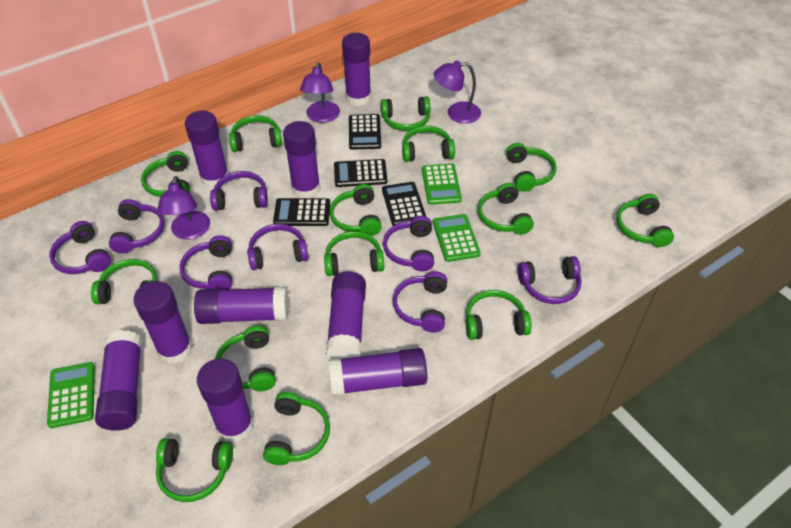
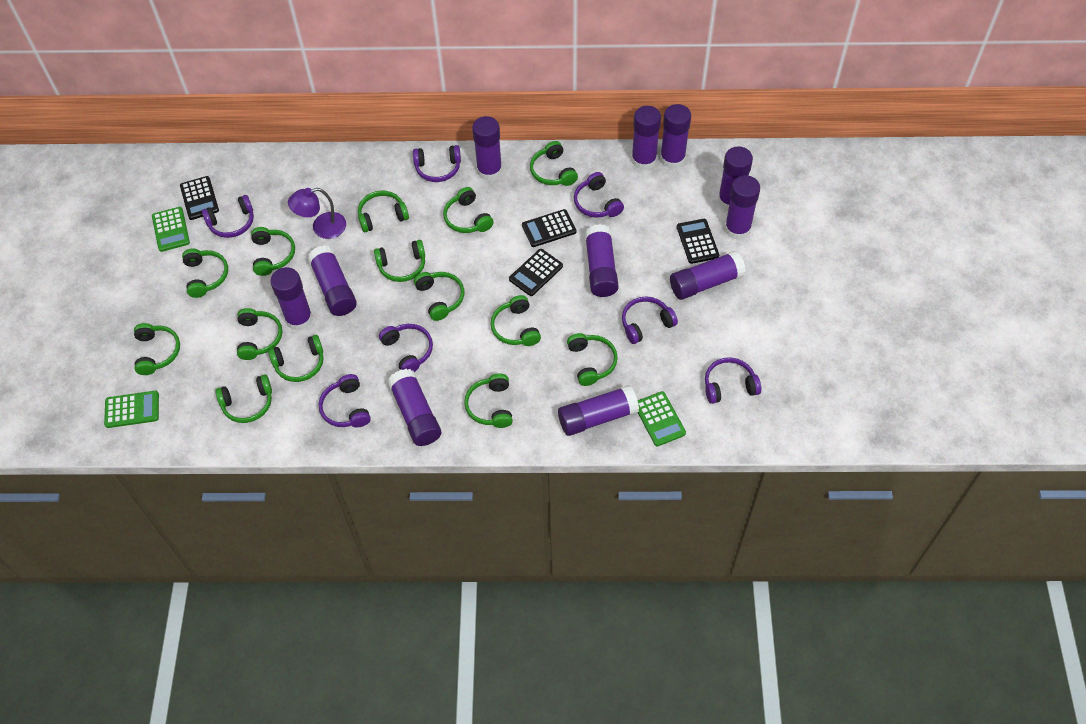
purple glue stick: [95,330,142,431] [133,281,193,364] [185,111,229,188] [194,287,289,324] [197,358,254,443] [283,121,320,198] [326,272,366,359] [329,348,427,396] [342,33,371,106] = 9 -> [270,267,313,331] [308,245,357,316] [388,369,441,446] [472,116,502,181] [558,385,639,436] [585,224,619,297] [631,106,661,170] [660,104,691,169] [670,251,746,300] [718,146,753,210] [724,175,760,240] = 11
purple headphones: [49,221,111,274] [109,199,164,253] [179,235,232,290] [210,171,268,211] [247,224,308,270] [383,216,434,272] [393,271,447,332] [518,256,582,304] = 8 -> [202,195,254,238] [319,374,371,428] [379,324,433,372] [413,145,461,182] [574,172,624,218] [622,296,678,344] [705,357,761,404] = 7
purple lamp: [157,176,210,240] [300,63,340,123] [434,61,481,124] = 3 -> [288,188,346,239] = 1

